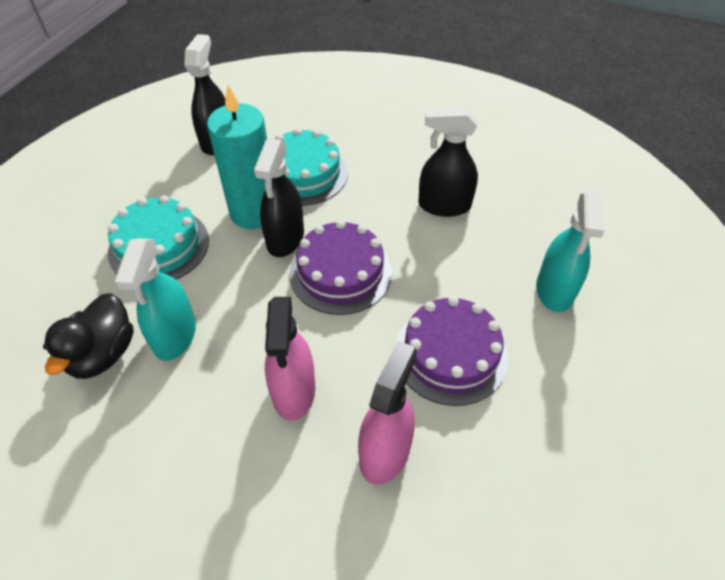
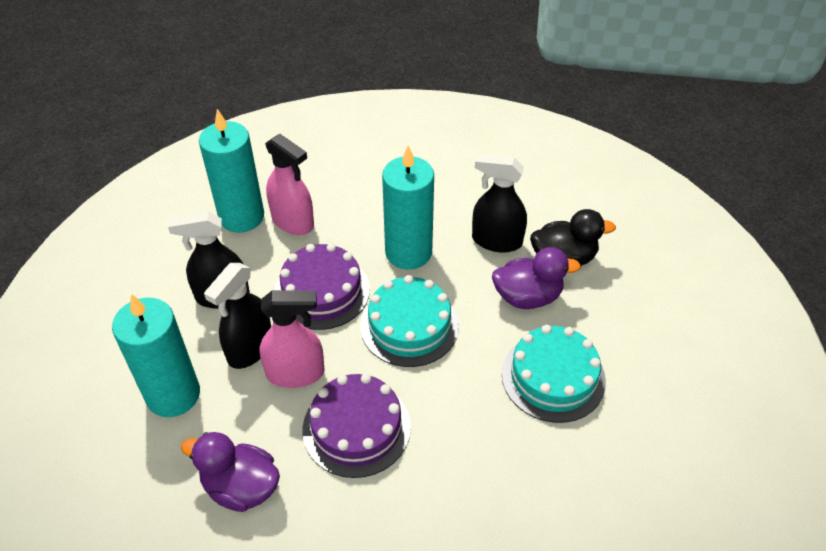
purple duck: none = 0 -> [181,432,280,512] [492,247,581,309] = 2
turquoise candle: [207,85,267,229] = 1 -> [112,294,200,417] [199,109,264,233] [382,146,434,270] = 3
turquoise spray bottle: [114,238,196,361] [536,191,605,312] = 2 -> none = 0

